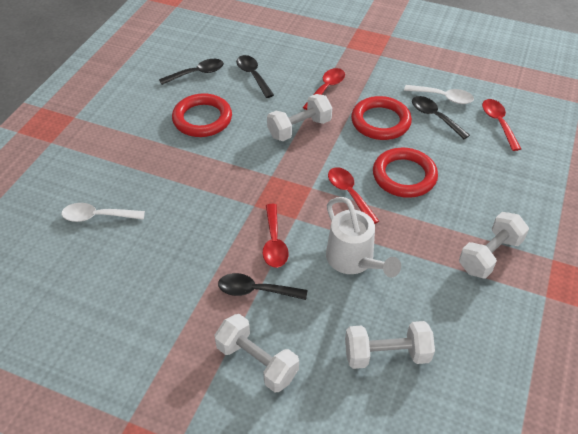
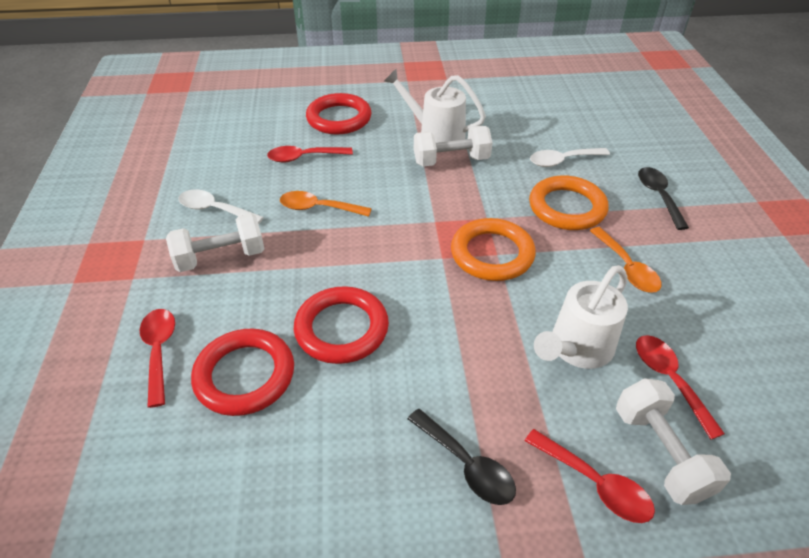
black spoon: [159,59,224,85] [218,273,307,300] [236,55,274,98] [412,96,470,139] = 4 -> [408,409,516,505] [638,167,689,230] = 2
orange ring: none = 0 -> [451,218,536,281] [529,175,608,230] = 2
orange spoon: none = 0 -> [280,191,372,217] [590,227,662,293] = 2
white dumbbell: [214,314,299,393] [267,94,332,141] [345,321,435,369] [459,212,529,279] = 4 -> [166,213,265,272] [414,126,493,167] [616,378,731,505] = 3
white watering can: [326,197,401,277] = 1 -> [384,69,486,143] [534,265,628,369] = 2

